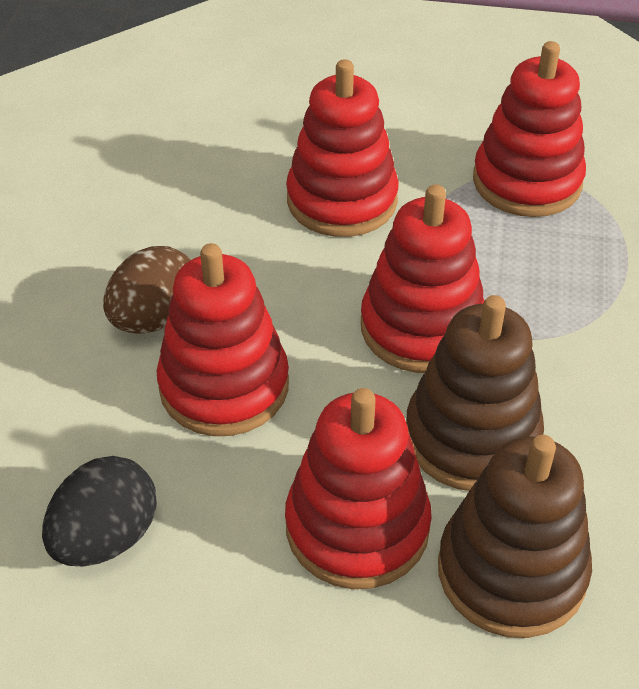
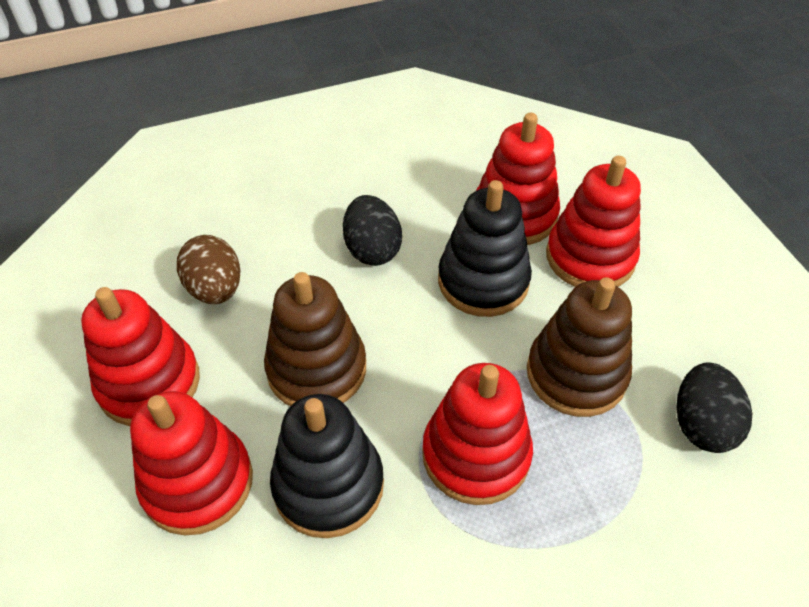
black egg: [42,456,157,566] = 1 -> [343,195,402,266] [677,362,752,453] = 2
black stacking toy: none = 0 -> [270,394,384,538] [438,180,532,317] = 2

